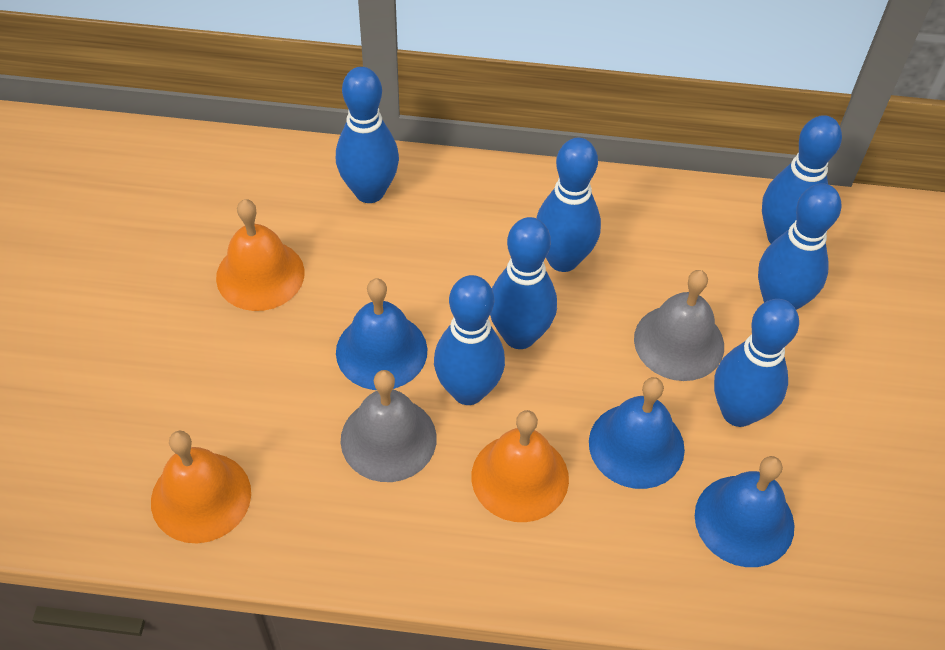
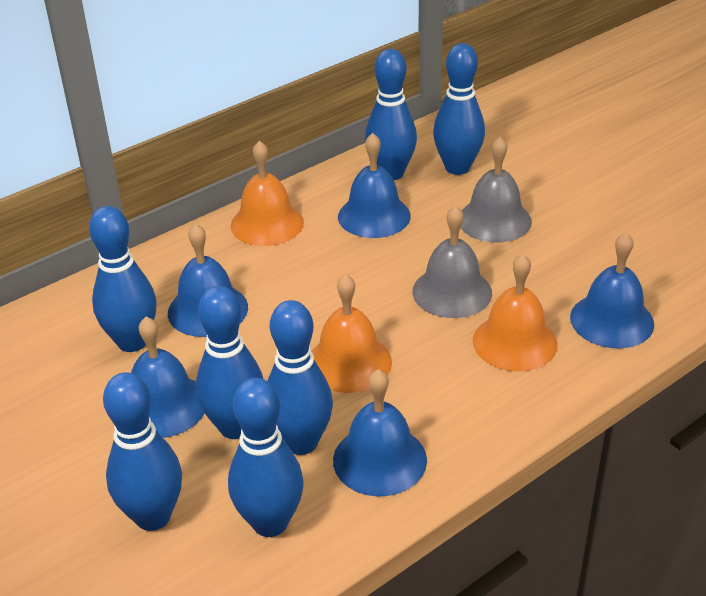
blue bell: [336,278,427,390] [589,377,685,489] [695,456,794,567] = 3 -> [131,317,205,438] [168,223,248,337] [333,369,427,496] [338,133,411,238] [570,232,654,349] = 5

